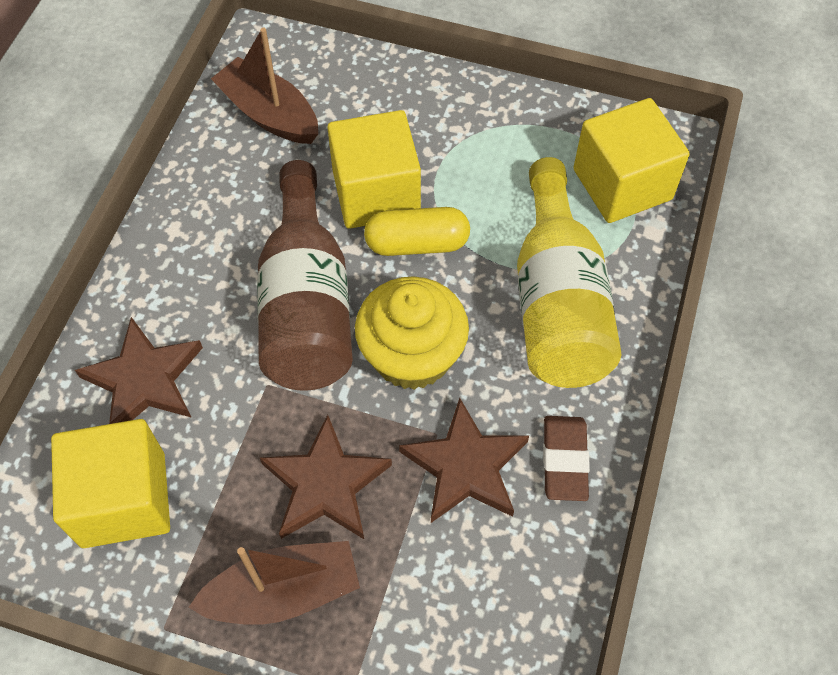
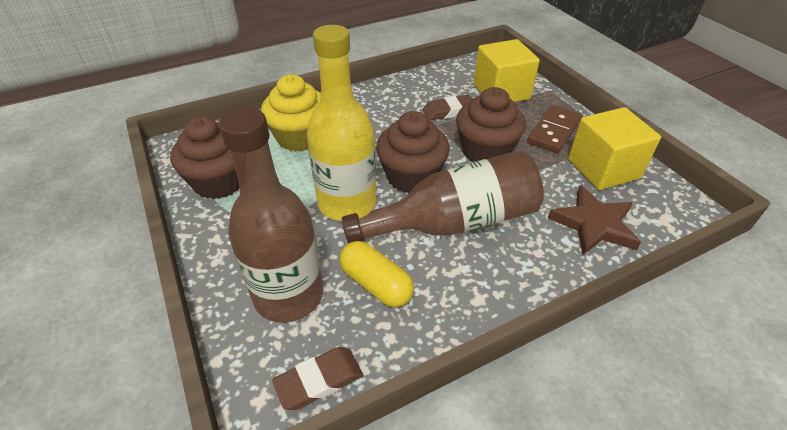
brown boat: [188,541,360,625] [211,28,318,144] = 2 -> none = 0
brown bottle: [257,160,353,391] = 1 -> [219,107,323,323] [342,150,544,243] = 2
brown cupcake: none = 0 -> [170,116,240,199] [376,111,450,193] [456,87,526,162] = 3
brown domino: none = 0 -> [527,105,582,153] = 1
brown eraser: [543,416,590,501] = 1 -> [272,347,363,410] [423,95,472,121] = 2
brown star: [75,317,203,424] [260,415,392,539] [399,398,529,523] = 3 -> [548,185,641,255] = 1
yellow cube: [51,419,170,548] [327,110,421,229] [573,98,690,223] = 3 -> [474,39,540,102] [568,107,661,190] = 2

